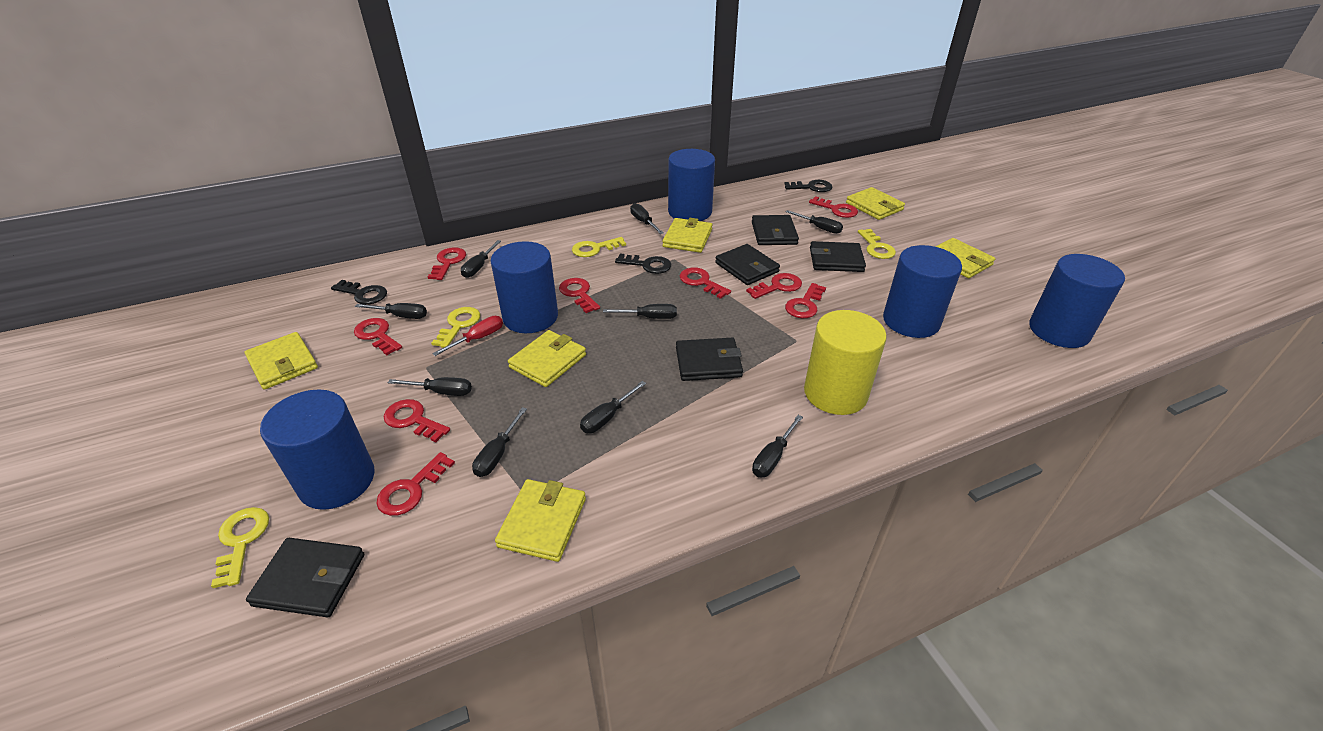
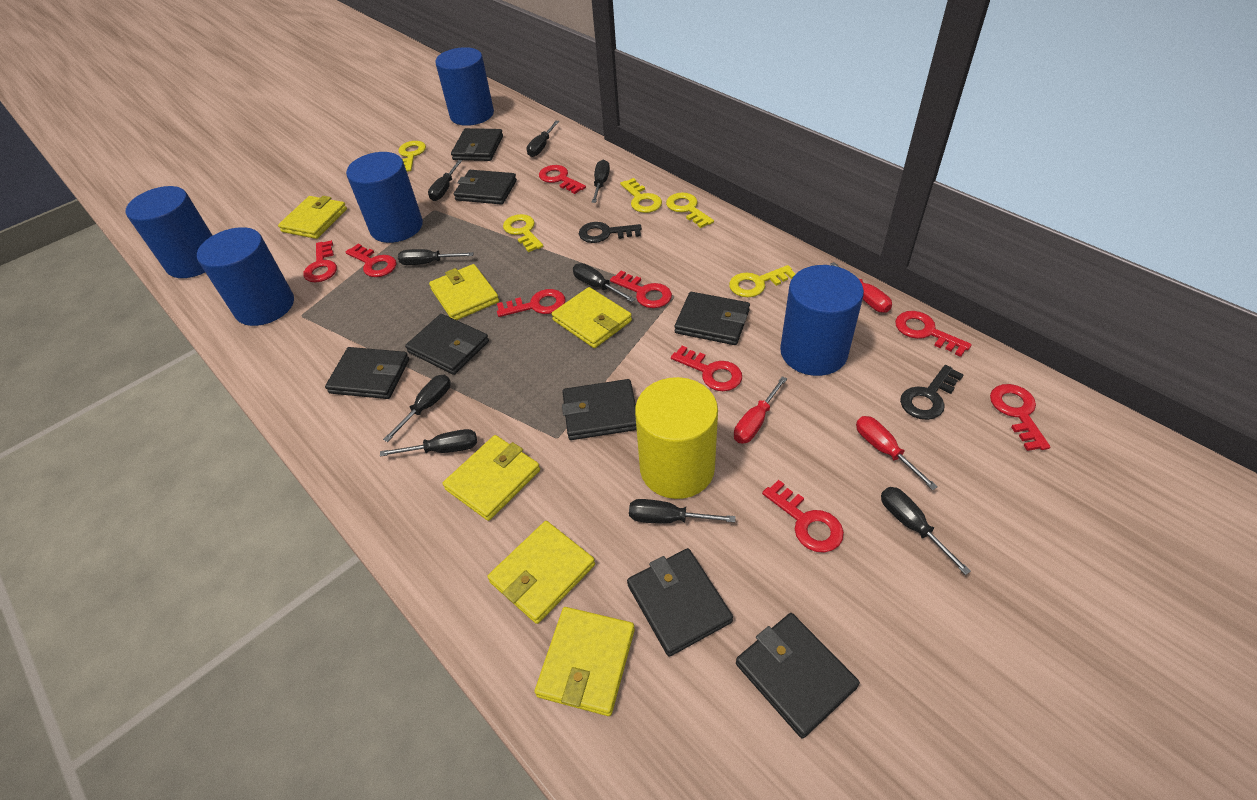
black key: [331,280,387,305] [615,254,671,274] [784,180,832,192] = 3 -> [579,222,642,243] [900,365,964,420] = 2
black wallet: [246,538,365,618] [676,338,743,381] [715,244,780,285] [752,215,799,245] [810,241,866,272] = 5 -> [325,347,409,399] [405,314,489,375] [451,128,503,161] [454,170,517,205] [562,379,637,440] [627,548,733,657] [674,292,750,345] [736,613,860,739] = 8
red screwdriver: [432,316,503,356] = 1 -> [734,376,787,444] [830,262,892,313] [856,416,938,490] = 3
yellow key: [211,507,269,588] [431,307,480,348] [572,237,626,257] [858,229,896,259] = 4 -> [398,141,426,172] [503,214,543,252] [620,178,662,213] [666,193,714,228] [729,265,795,297] = 5

